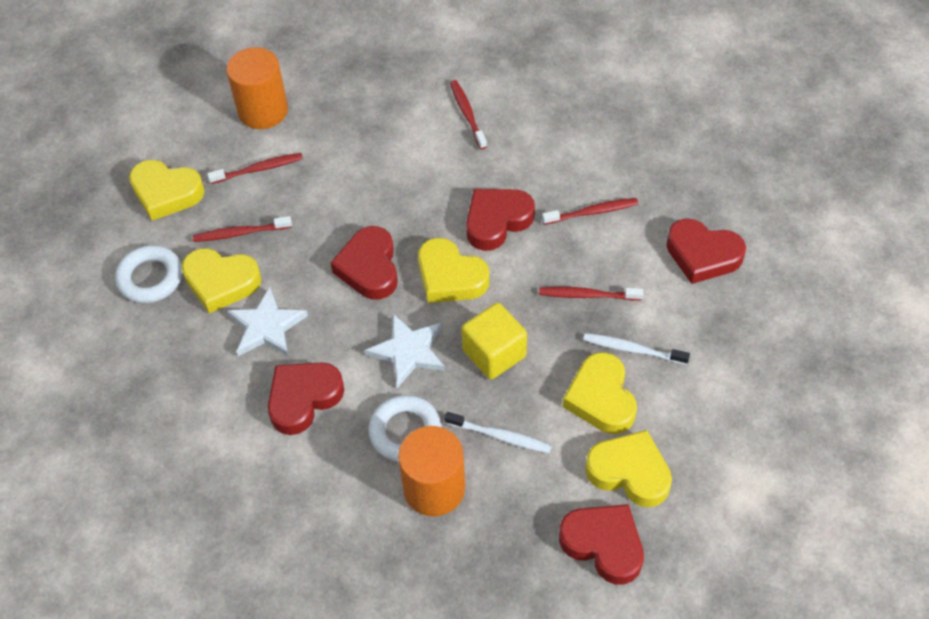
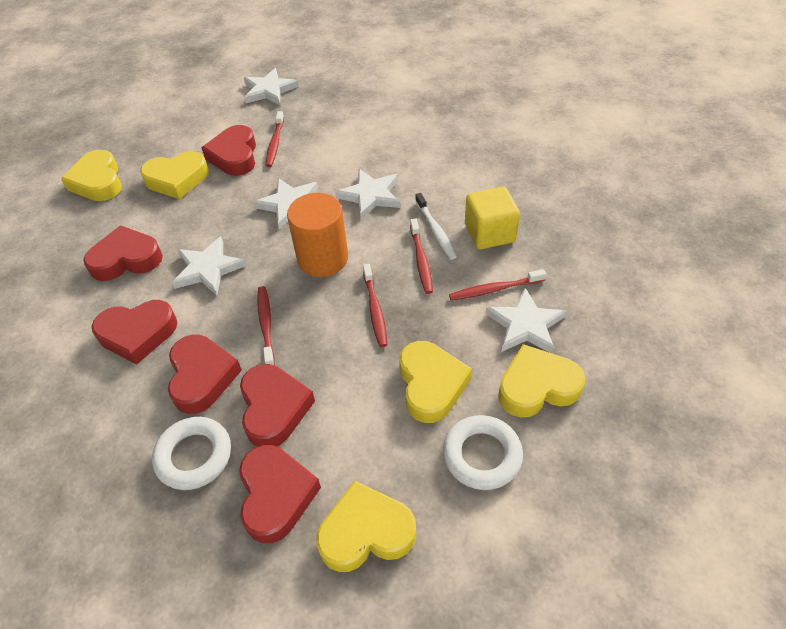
orange cylinder: [226,47,288,129] [398,426,465,516] = 2 -> [287,193,348,277] = 1
red heart: [268,362,344,435] [331,226,398,300] [466,189,535,251] [559,504,644,585] [666,219,746,284] = 5 -> [83,225,163,281] [91,300,177,364] [168,335,242,414] [202,125,256,176] [239,445,321,543] [240,364,315,447] = 6
white star: [227,287,308,356] [365,314,445,388] = 2 -> [172,237,246,295] [244,68,299,105] [253,178,318,229] [335,169,401,219] [485,288,567,354] = 5
white toothbrush: [444,412,552,453] [583,333,690,365] = 2 -> [415,193,457,260] = 1

